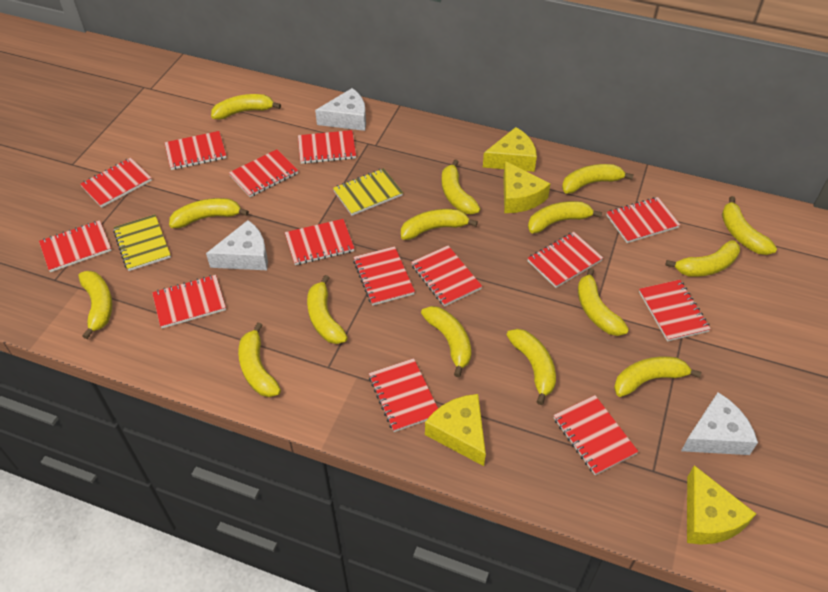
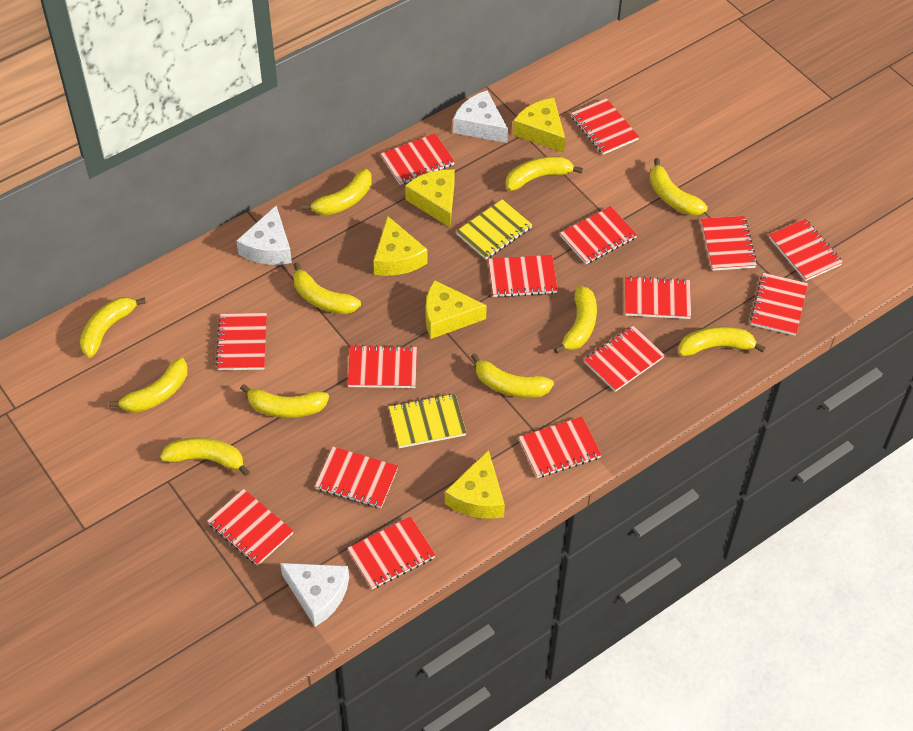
red notebook: [39,220,112,272] [80,158,152,208] [152,275,226,328] [165,131,226,170] [229,149,298,197] [285,219,355,265] [298,130,356,164] [353,246,415,306] [369,358,438,432] [411,246,482,307] [527,232,603,288] [554,395,639,475] [606,197,680,243] [639,280,711,341] = 14 -> [207,489,293,566] [215,313,267,370] [315,447,398,508] [347,517,435,589] [348,345,417,388] [381,133,455,185] [488,255,558,298] [519,417,602,478] [560,206,637,264] [571,98,639,155] [584,326,665,392] [625,276,691,319] [701,216,757,271] [750,273,808,336] [769,219,843,281] = 15
yellow banana: [78,271,113,339] [169,198,249,228] [211,94,281,120] [238,323,281,397] [307,275,348,344] [401,209,478,240] [421,306,471,377] [442,159,480,214] [507,329,556,405] [528,201,602,233] [562,164,634,194] [578,268,629,336] [614,356,701,397] [665,240,740,277] [722,196,777,255] = 15 -> [80,297,146,358] [109,357,188,413] [160,437,250,476] [240,384,329,418] [293,262,361,314] [302,169,372,215] [471,353,554,398] [506,156,583,191] [554,286,597,354] [650,158,708,215] [679,326,765,356] = 11
yellow cheese: [425,394,486,466] [483,127,537,172] [503,161,551,213] [687,465,756,545] = 4 -> [374,216,428,276] [405,169,455,227] [426,280,487,339] [445,450,505,519] [513,98,565,153] = 5

